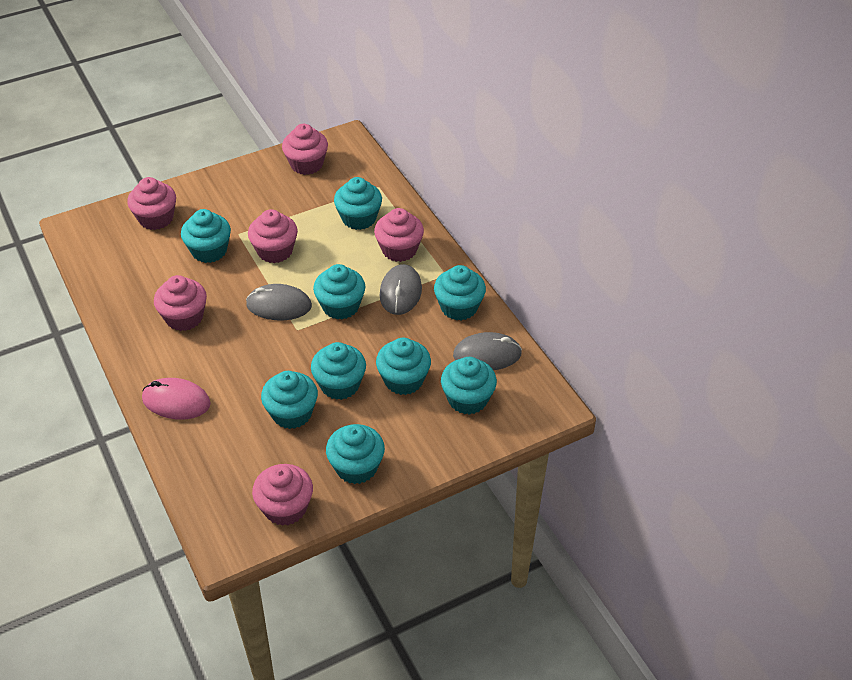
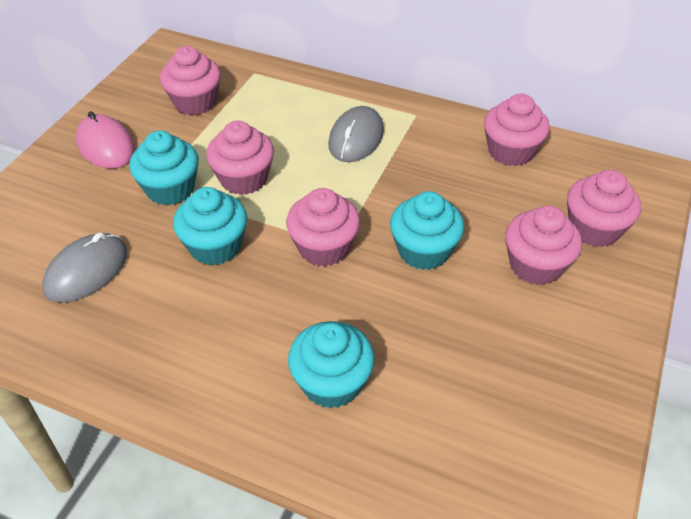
grey mouse: [246,284,312,320] [380,264,422,315] [453,332,522,370] = 3 -> [42,232,128,303] [328,106,384,162] = 2
turquoise cupcake: [181,209,231,263] [261,371,318,429] [311,342,366,400] [313,264,365,319] [326,424,385,484] [334,177,382,230] [376,338,431,395] [434,265,486,320] [441,357,497,415] = 9 -> [129,130,199,206] [173,187,247,265] [288,321,374,409] [390,191,464,270] = 4

